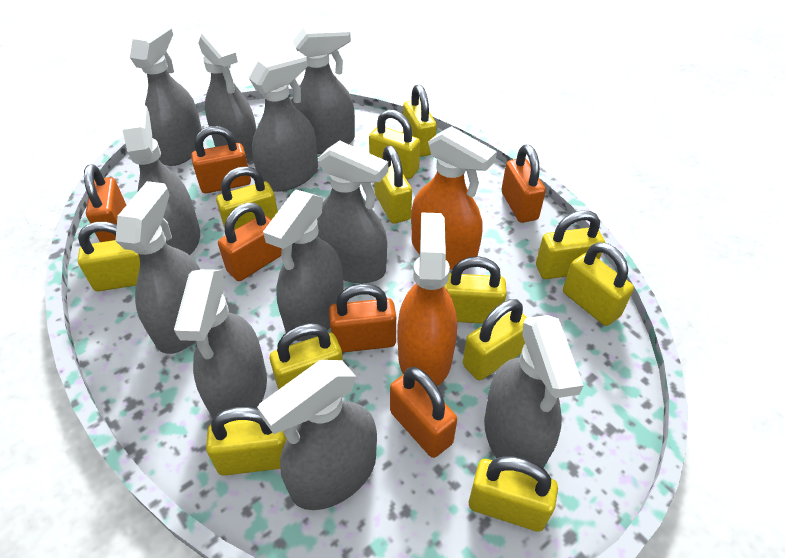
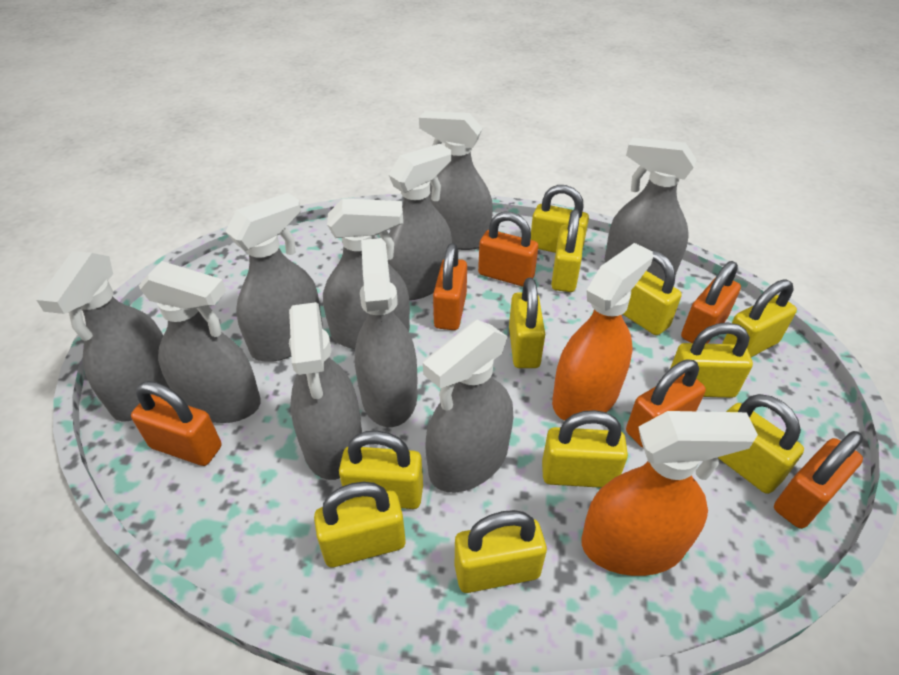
grey spray bottle: [115,181,200,354] [123,103,200,255] [130,23,202,166] [174,269,267,419] [198,30,257,163] [249,51,318,192] [257,360,377,510] [263,190,344,341] [292,25,355,154] [317,140,388,284] [484,315,584,468] = 11 -> [36,251,170,421] [139,261,261,423] [225,193,323,362] [289,302,362,480] [323,198,410,349] [355,238,418,427] [388,144,452,300] [419,111,493,250] [423,320,513,492] [604,137,697,281] = 10
yellow padlock: [78,222,140,291] [206,407,287,476] [216,166,278,230] [270,323,343,390] [369,110,420,179] [374,146,412,224] [403,84,437,157] [444,256,507,324] [463,299,527,380] [469,456,558,532] [536,211,605,279] [563,242,634,326] = 12 -> [314,482,406,567] [339,431,423,509] [455,510,547,593] [509,278,545,368] [531,185,589,253] [542,410,628,488] [551,209,584,292] [623,250,682,335] [670,322,753,398] [718,394,804,494] [722,280,797,357] = 11

